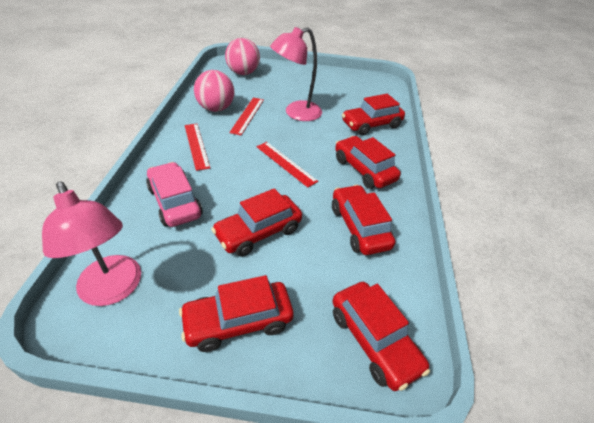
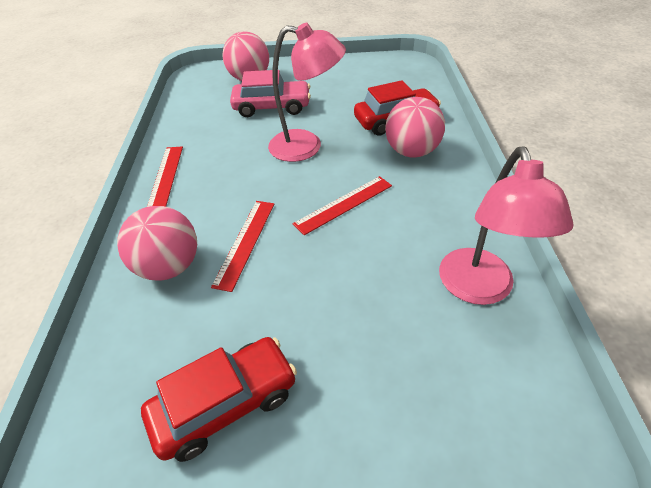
pink ball: [194,70,234,112] [225,38,260,75] = 2 -> [117,206,197,281] [222,32,269,81] [385,97,445,158] = 3
red car: [179,275,294,352] [211,188,302,256] [332,185,395,255] [332,282,430,391] [335,136,401,189] [342,94,405,135] = 6 -> [141,337,297,462] [354,80,441,136] = 2

